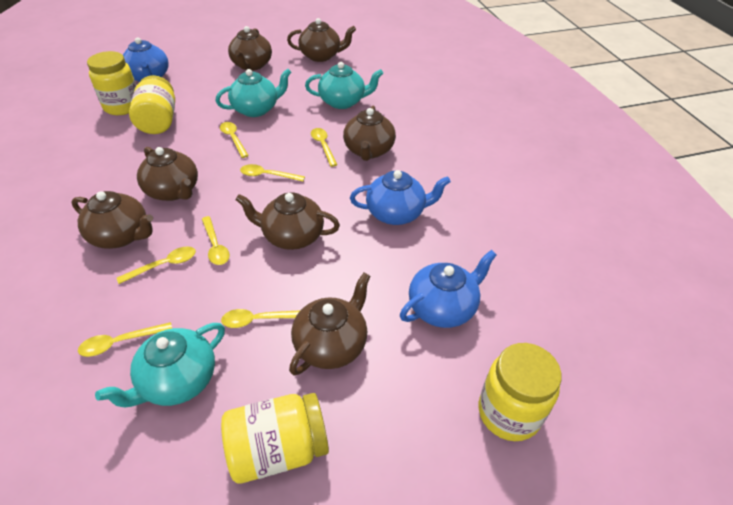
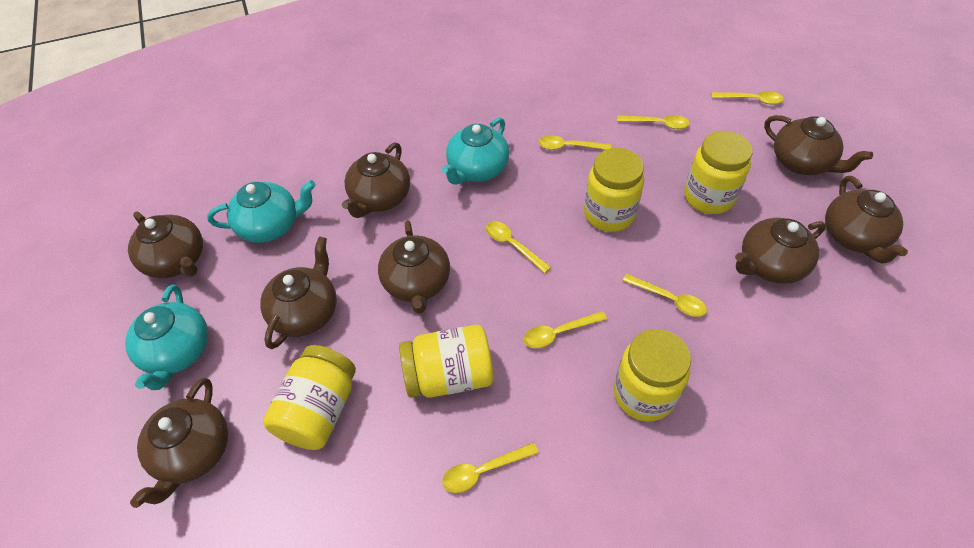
blue teapot: [123,37,169,82] [350,170,451,225] [400,250,497,328] = 3 -> none = 0
brown teapot: [71,191,153,249] [137,147,198,201] [228,26,272,71] [235,192,340,250] [287,18,356,62] [289,273,370,375] [343,106,396,161] = 7 -> [128,211,203,278] [130,378,228,508] [260,236,337,349] [342,142,410,218] [378,221,450,314] [735,218,826,284] [764,115,873,175] [825,176,908,263] = 8
yellow jar: [87,51,136,115] [129,75,175,134] [221,393,329,484] [479,343,562,441] = 4 -> [263,345,356,450] [399,325,493,398] [584,148,644,232] [614,329,691,422] [684,131,753,214] = 5

